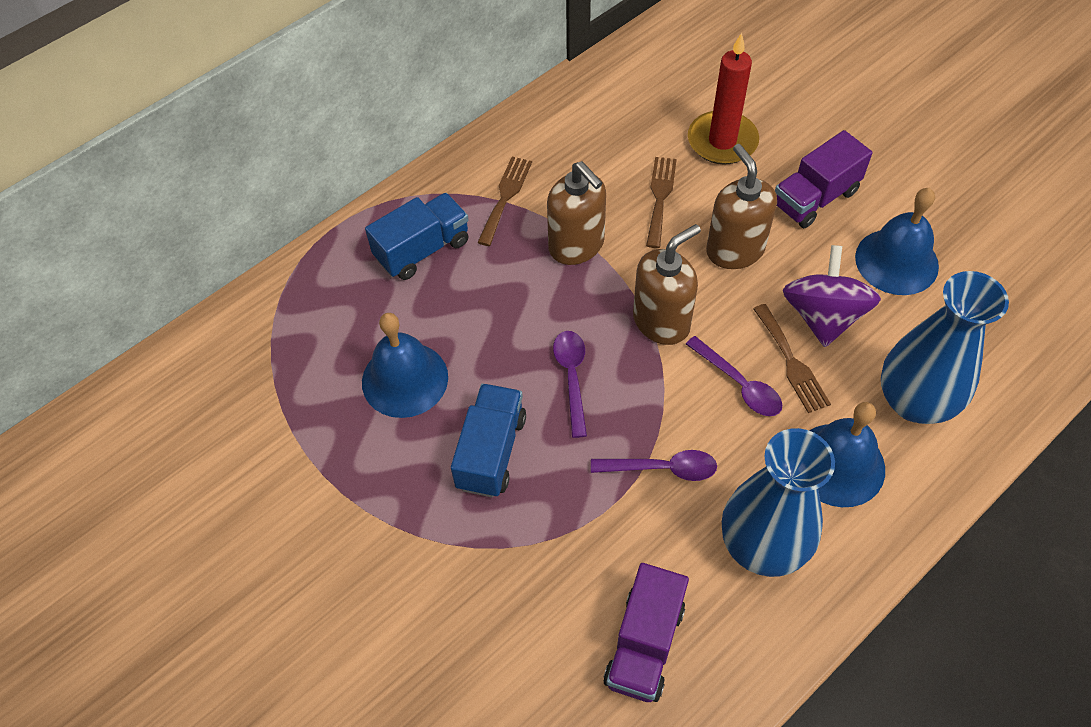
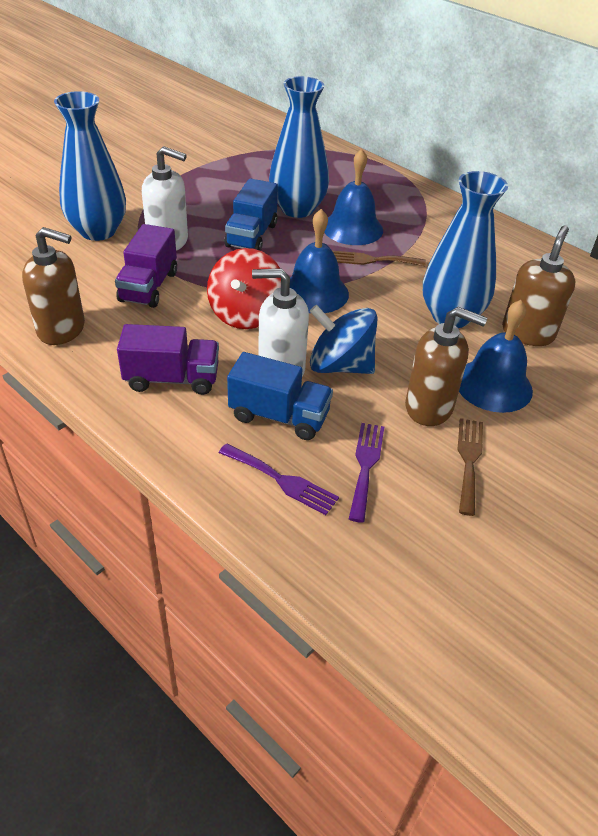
blue spinning top: none = 0 -> [310,305,378,374] = 1
blue vase: [722,428,835,577] [881,271,1009,424] = 2 -> [54,91,126,241] [269,76,329,218] [423,171,508,328] = 3
brown fork: [477,157,532,246] [646,157,677,248] [753,304,831,413] = 3 -> [333,251,426,266] [458,418,483,516] = 2
purple fork: none = 0 -> [219,443,339,515] [349,423,384,523] = 2
purple spinning top: [783,245,881,347] = 1 -> none = 0
purple spoon: [553,331,587,438] [591,450,717,481] [686,336,782,416] = 3 -> none = 0
red candle: [688,33,759,165] = 1 -> none = 0
red spinning top: none = 0 -> [207,248,281,329] = 1
white soap dispenser: none = 0 -> [142,146,188,251] [252,268,309,376] = 2

